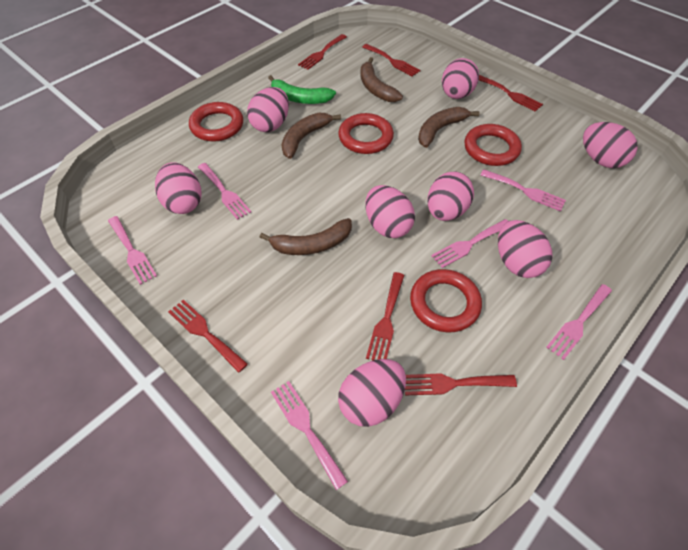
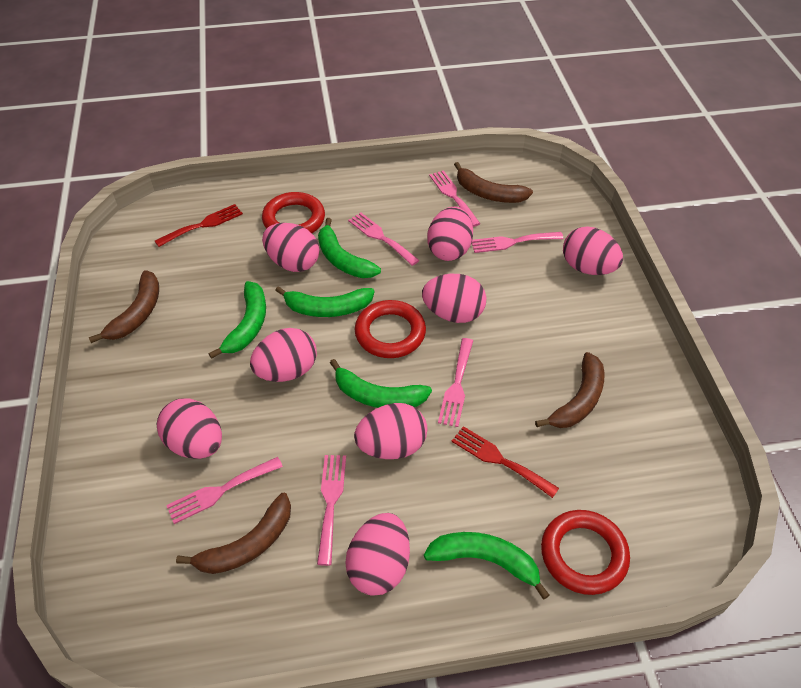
green banana: [268,75,336,104] = 1 -> [209,281,266,359] [275,286,375,317] [318,218,381,278] [330,359,432,408] [424,532,549,599] = 5
red fork: [168,300,248,373] [298,34,347,70] [362,44,420,77] [366,272,404,360] [405,373,517,396] [479,75,543,112] = 6 -> [155,204,243,247] [452,426,559,498] = 2
red ring: [189,102,243,141] [338,113,394,154] [410,269,482,333] [464,124,522,166] = 4 -> [262,192,325,233] [355,300,426,358] [541,510,630,595] = 3

